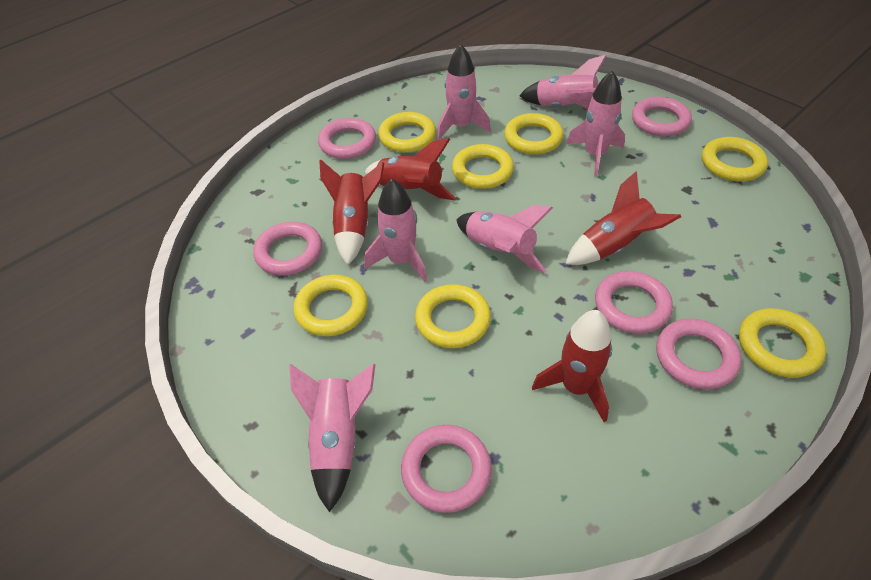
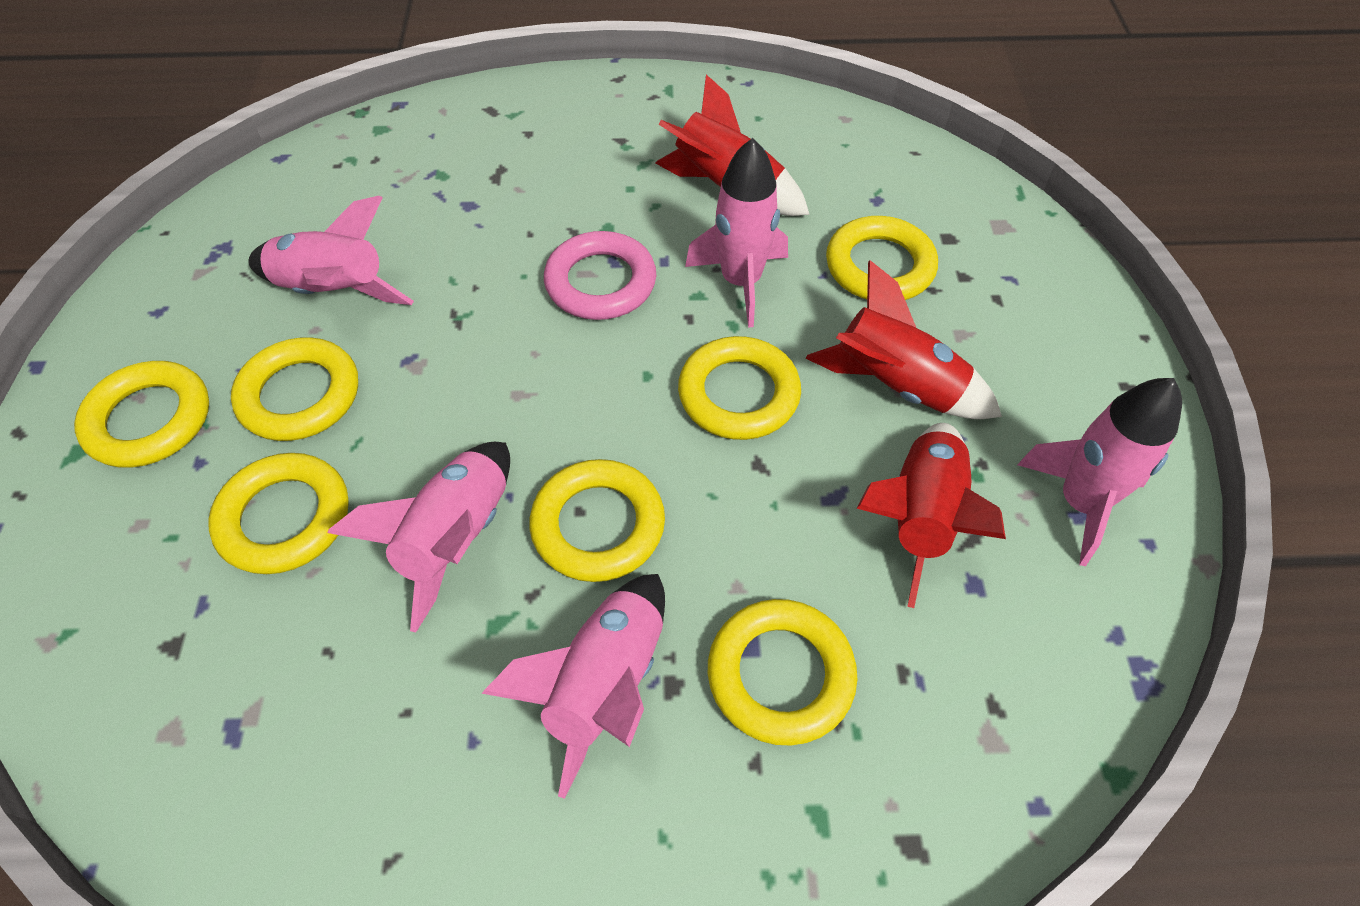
pink ring: [253,222,322,275] [318,118,376,159] [401,425,492,513] [595,271,673,334] [632,97,692,137] [656,319,741,389] = 6 -> [544,231,656,320] = 1
pink rocket: [289,363,376,512] [364,178,427,282] [437,44,491,140] [456,205,553,274] [519,55,606,109] [566,71,625,176] = 6 -> [248,196,414,305] [327,442,510,633] [481,574,665,799] [685,138,788,328] [1018,378,1182,566] = 5
red rocket: [319,160,384,265] [365,138,456,200] [532,310,612,422] [565,171,681,265] = 4 -> [655,74,810,216] [806,260,1002,419] [856,423,1006,608] = 3

